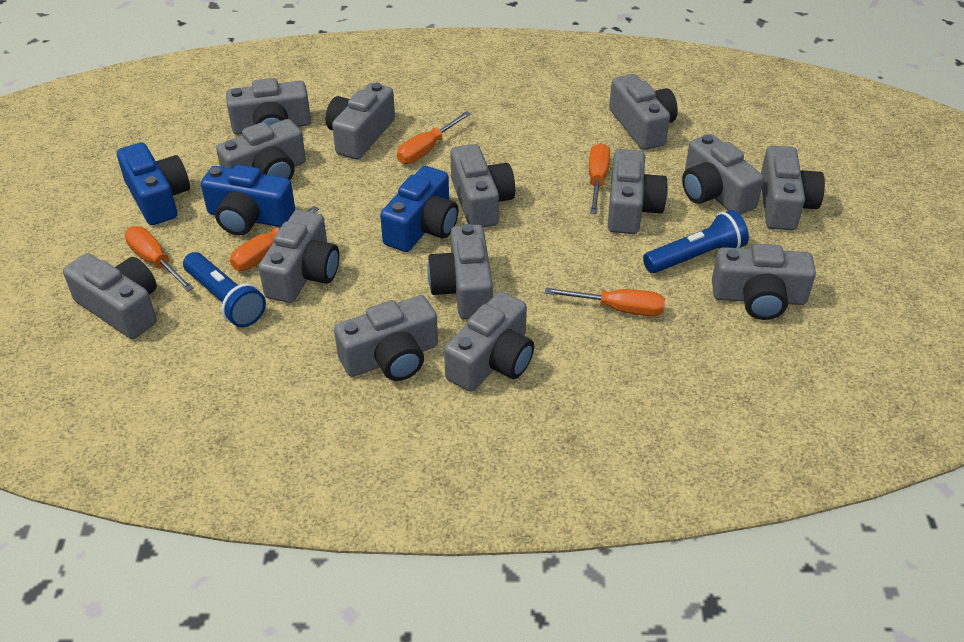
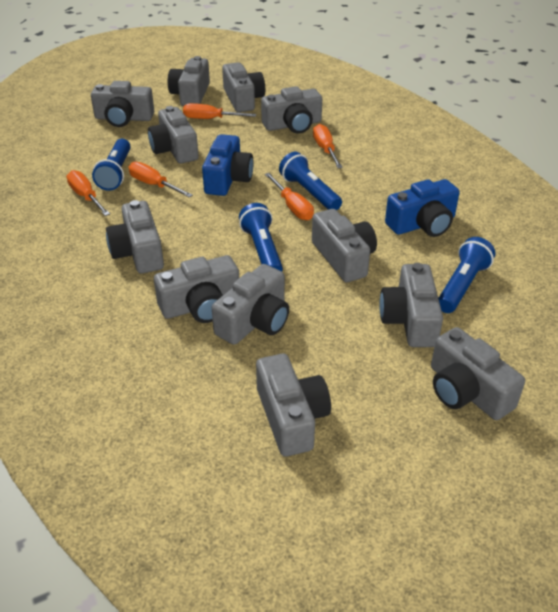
blue camera: [117,142,190,225] [201,165,295,235] [380,166,458,252] = 3 -> [202,134,254,196] [385,179,460,237] = 2
blue flashlight: [183,252,266,327] [643,210,749,273] = 2 -> [92,139,131,191] [239,203,283,272] [279,152,342,210] [438,237,496,313] = 4
grey camera: [63,253,157,339] [216,119,306,180] [226,78,311,135] [259,210,339,303] [326,83,395,159] [334,295,438,381] [427,224,493,319] [444,292,534,392] [450,144,515,227] [608,149,668,234] [609,74,678,150] [682,134,764,215] [712,244,816,320] [761,146,825,230] = 14 -> [91,81,154,127] [106,200,164,273] [148,106,199,164] [154,255,239,323] [168,56,210,106] [212,264,289,345] [222,62,265,112] [256,354,331,457] [261,86,322,134] [312,209,377,282] [379,263,443,347] [431,327,525,420] = 12

